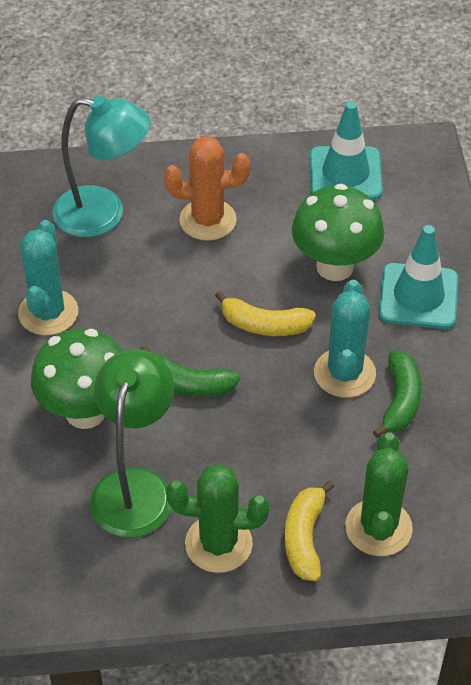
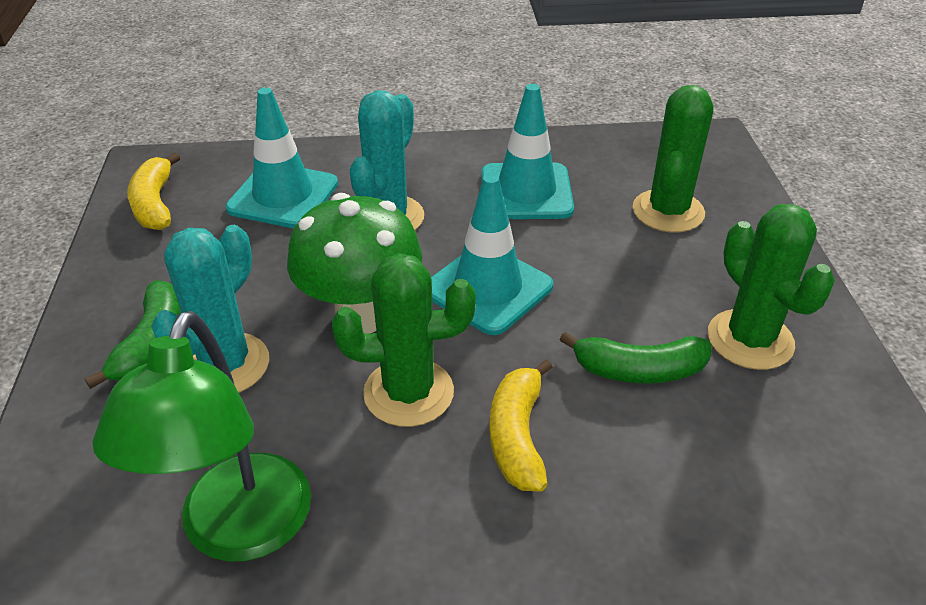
green cactus: [166,464,269,573] [345,432,413,556] = 2 -> [332,253,476,427] [633,85,713,233] [708,204,835,370] = 3
green mushroom: [31,329,122,429] [292,184,384,281] = 2 -> [287,193,422,333] = 1
orange cactus: [164,136,250,241] = 1 -> none = 0
turquoise lamp: [52,95,151,237] = 1 -> none = 0
turquoise traffic cone: [310,101,383,200] [379,225,458,329] = 2 -> [225,87,338,228] [431,174,553,335] [481,84,574,219] = 3

